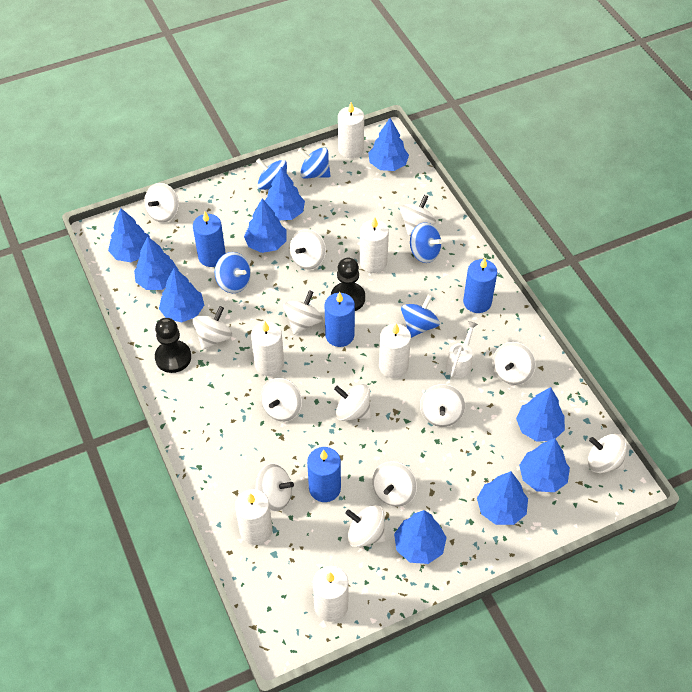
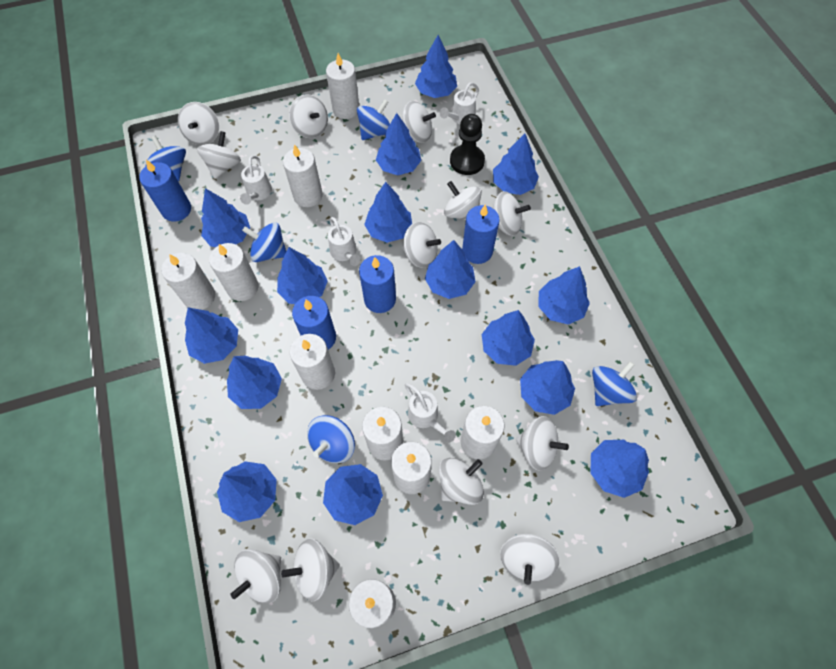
black pawn: [155,318,191,373] [331,258,365,311] = 2 -> [450,114,485,175] = 1
blue tree: [108,208,150,262] [134,236,179,290] [159,268,204,322] [244,198,287,253] [265,167,305,220] [368,118,409,171] [394,510,447,564] [477,471,528,525] [516,387,565,442] [519,438,570,492] = 10 -> [185,307,238,364] [201,188,250,247] [217,461,277,522] [227,356,282,409] [277,247,328,304] [323,464,383,525] [364,182,412,243] [376,113,421,175] [415,35,457,98] [425,240,475,299] [482,310,535,366] [493,133,539,195] [520,360,575,415] [539,266,590,325] [591,440,649,498] = 15
white candle: [235,489,272,545] [251,322,284,376] [313,566,348,622] [338,102,364,158] [360,218,389,273] [379,323,411,378] = 6 -> [161,253,215,310] [209,243,259,301] [283,144,323,207] [290,334,335,390] [326,53,359,119] [349,579,396,628] [362,407,403,461] [391,442,432,494] [461,406,505,460] = 9
white spinning top: [144,183,179,223] [193,306,232,350] [255,464,294,511] [261,378,302,422] [283,290,323,335] [289,229,326,270] [334,384,371,421] [345,505,386,547] [372,461,417,507] [400,195,436,236] [420,384,465,427] [492,342,536,385] [588,433,627,473] = 13 -> [178,102,219,145] [197,131,241,179] [231,549,281,603] [281,538,340,601] [289,94,328,138] [402,101,436,143] [402,222,441,268] [439,458,484,505] [444,181,482,220] [493,191,531,236] [500,534,560,585] [516,416,569,471] = 12
white watering can: [446,321,478,378] = 1 -> [240,155,272,205] [328,217,361,266] [405,383,456,443] [440,82,479,124] = 4

